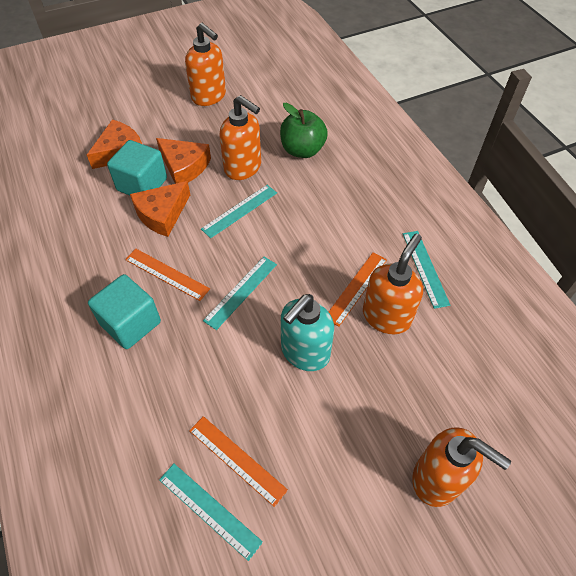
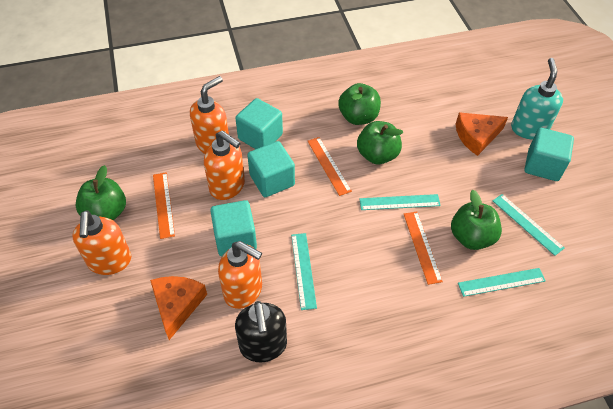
black soap dispenser: none = 0 -> [235,301,287,362] = 1
green apple: [280,103,328,158] = 1 -> [76,165,126,220] [338,83,381,125] [357,121,403,164] [451,190,502,250] = 4
orange cheese: [87,119,142,169] [130,181,190,237] [156,138,211,184] = 3 -> [150,276,207,340] [456,112,508,156] = 2
turquoise cube: [88,274,161,349] [107,140,167,196] = 2 -> [210,200,257,256] [235,98,283,149] [247,141,295,197] [524,128,574,181] = 4

